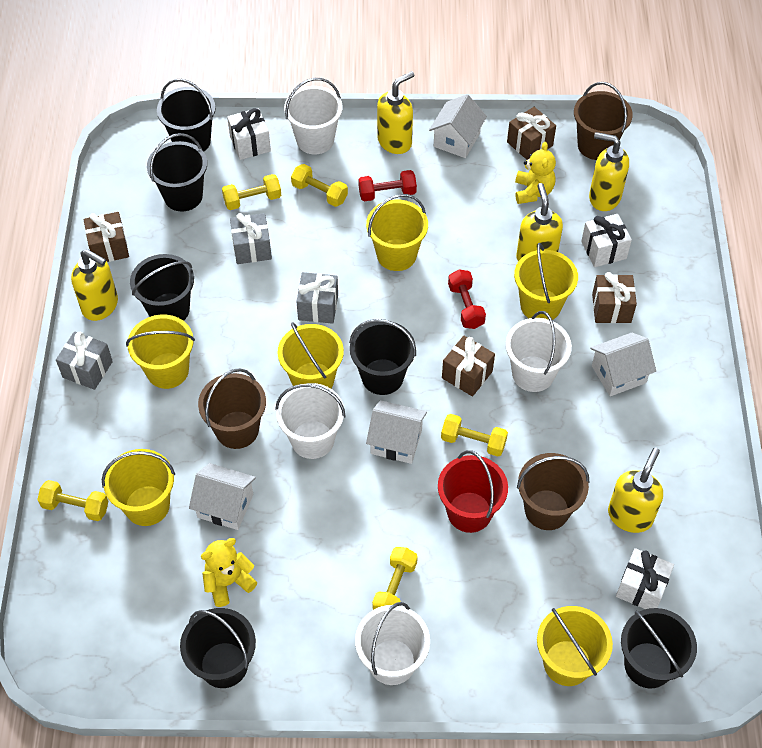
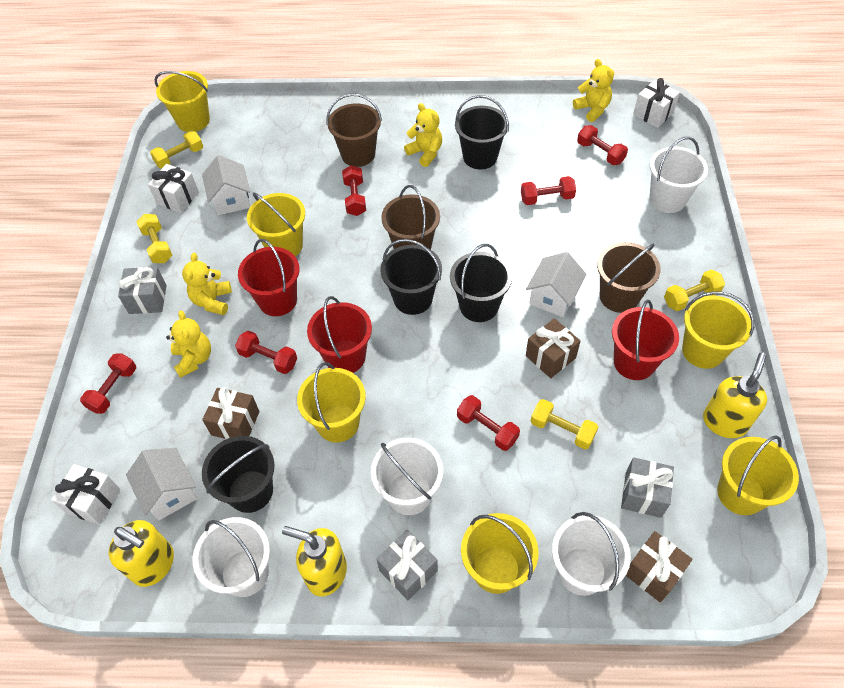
black bucket: [130,254,194,321] [147,133,207,211] [157,79,216,152] [180,608,256,688] [349,319,416,395] [621,608,697,688] = 6 -> [202,436,275,513] [381,239,442,315] [450,244,512,322] [455,95,509,169] = 4
brown gift: [83,212,129,262] [442,336,495,397] [507,107,556,160] [592,272,637,323] = 4 -> [202,387,259,439] [526,318,580,378] [626,531,693,602] = 3
red bucket: [438,450,508,533] = 1 -> [238,239,300,316] [307,296,372,373] [612,300,679,380] = 3
red dumbbell: [358,170,417,201] [448,269,486,329] = 2 -> [80,354,136,414] [235,331,297,374] [342,165,366,216] [457,395,520,451] [521,176,576,205] [577,125,628,165] = 6
white house: [189,463,256,530] [366,400,427,464] [429,94,487,158] [590,333,656,396] = 4 -> [126,448,198,521] [202,155,250,215] [526,252,587,317] = 3
yellow dumbbell: [37,480,108,521] [222,174,281,210] [291,164,348,207] [372,547,418,610] [441,414,508,456] = 5 -> [136,214,172,263] [150,131,203,169] [531,399,598,449] [664,270,725,311] = 4
yellow soap dispenser: [71,249,118,321] [377,71,414,154] [516,183,563,261] [589,132,629,211] [608,448,663,533] = 5 -> [109,520,174,587] [282,526,347,597] [703,352,767,438] = 3
yellow teddy bear: [201,538,257,607] [515,142,556,204] = 2 -> [166,310,211,378] [182,253,232,315] [404,103,442,167] [573,59,614,122] = 4

